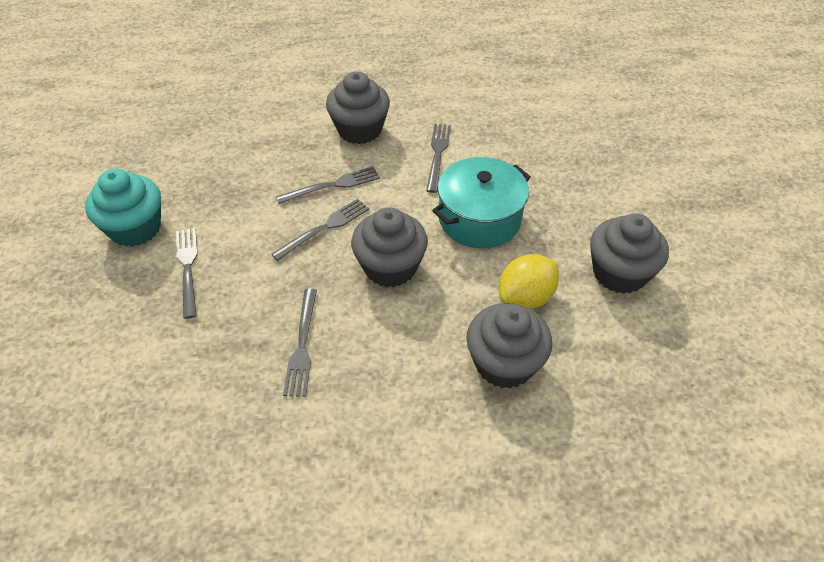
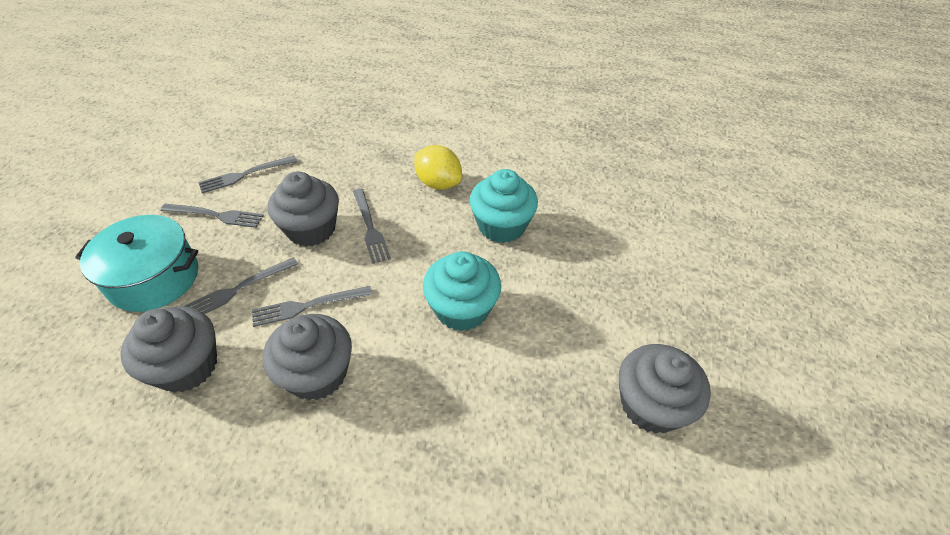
turquoise cupcake: [85,169,161,247] = 1 -> [423,251,501,331] [470,169,538,243] = 2

